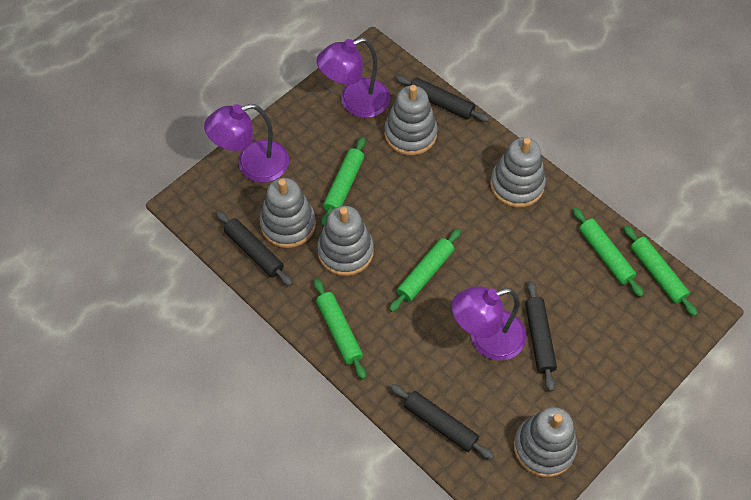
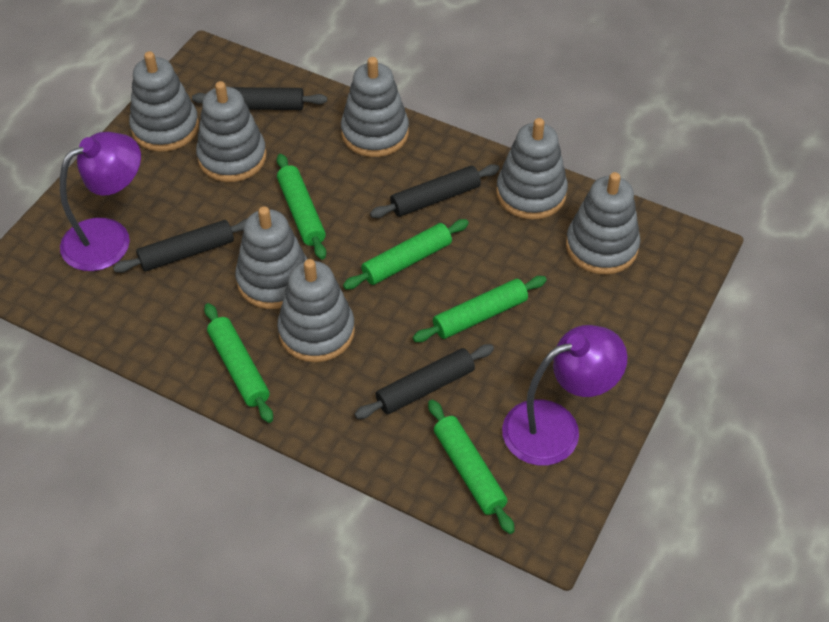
grey stacking toy: [260,178,316,248] [317,206,374,276] [384,85,438,156] [490,137,546,208] [514,407,578,477] = 5 -> [129,51,199,152] [196,81,267,182] [235,206,307,309] [277,259,355,362] [341,57,409,157] [496,118,568,220] [566,172,640,275] = 7
purple lamp: [204,104,289,182] [316,38,390,118] [451,286,526,361] = 3 -> [60,132,141,271] [502,325,628,466] = 2

